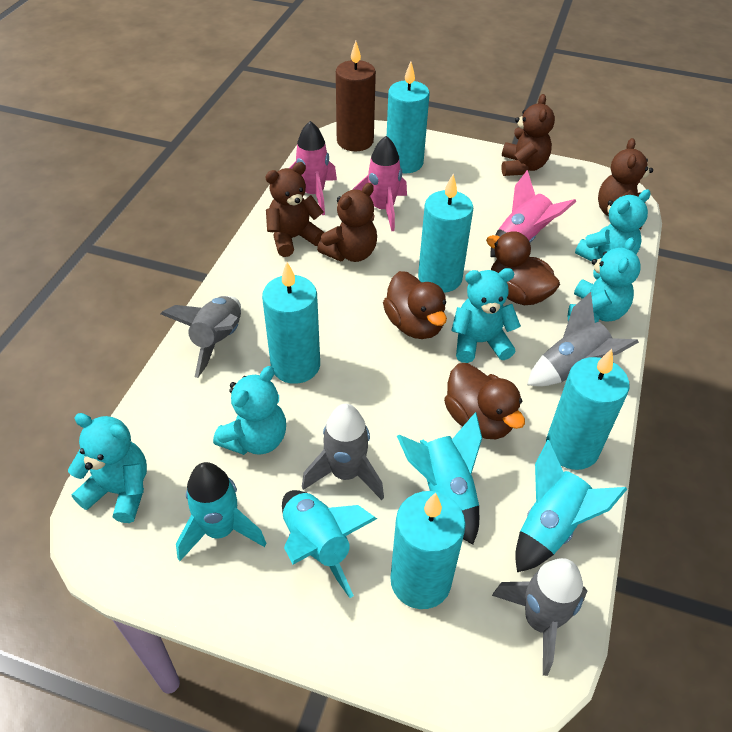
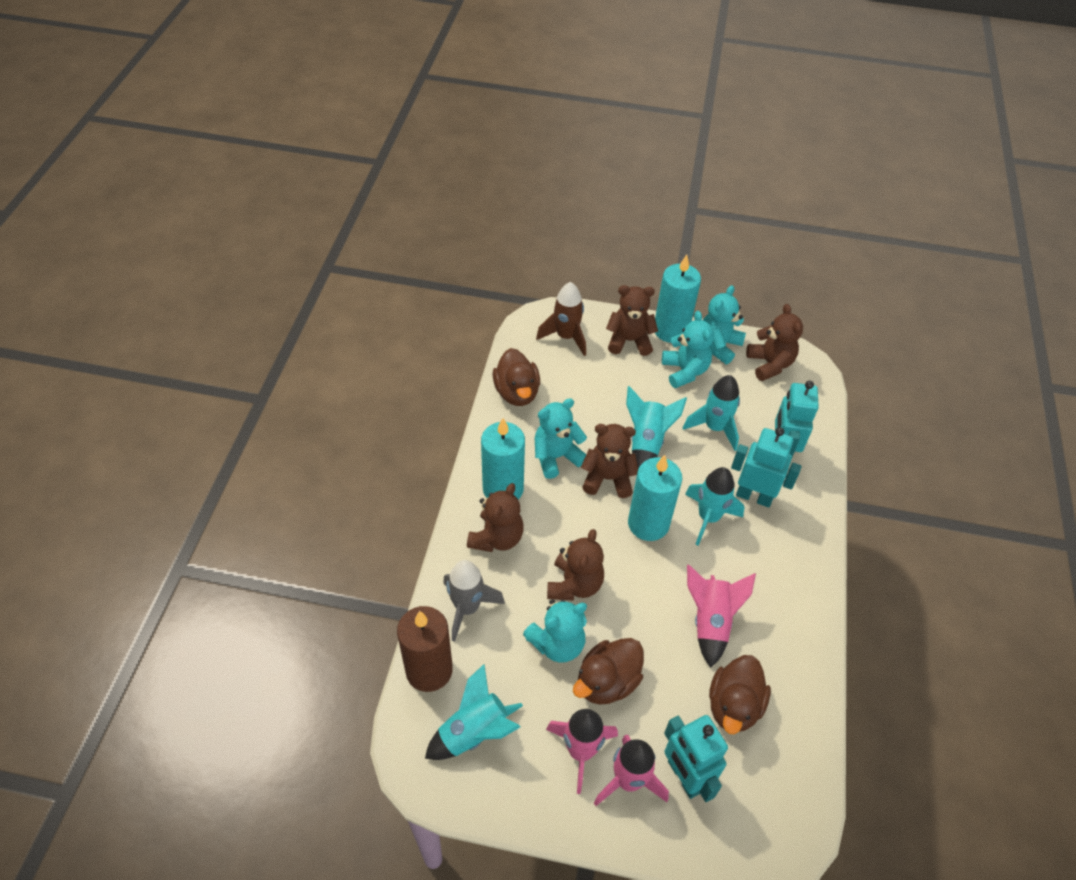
brown rocket: none = 0 -> [536,282,586,356] = 1
brown teddy bear: [265,162,325,257] [317,183,377,262] [501,94,555,176] [598,138,653,229] = 4 -> [467,483,524,552] [547,529,604,601] [581,424,638,498] [606,285,658,356] [746,304,803,381] = 5
grey rocket: [161,296,241,378] [302,404,384,500] [492,558,587,676] [527,292,639,386] = 4 -> [443,560,505,642] = 1
turquoise candle: [262,262,320,384] [387,62,429,173] [390,491,466,609] [418,174,473,293] [546,349,630,470] = 5 -> [481,418,525,499] [628,455,682,541] [655,254,701,343] = 3
turquoise robot: none = 0 -> [664,715,728,802] [731,427,802,507] [775,381,819,457] = 3
turquoise teddy bear: [68,413,147,523] [213,366,286,455] [451,268,521,363] [568,237,641,323] [575,189,651,262] = 5 -> [523,599,587,663] [535,398,587,479] [662,311,714,388] [703,285,746,364] = 4

